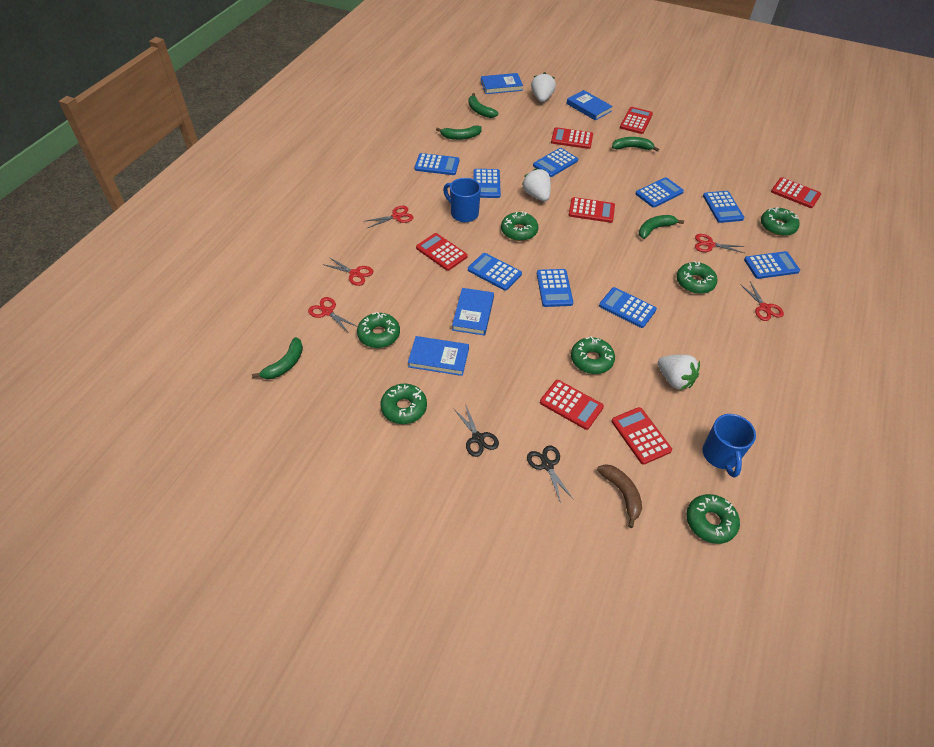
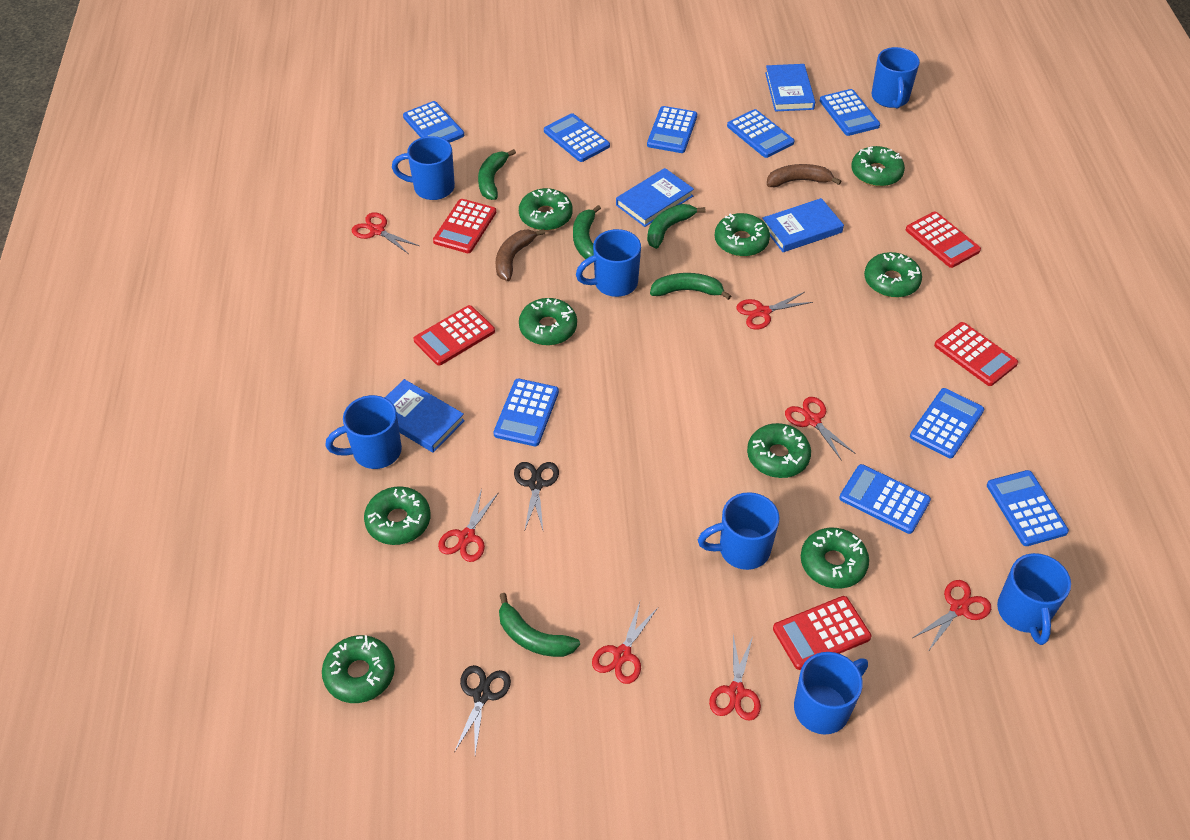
blue mug: [443,178,481,222] [703,414,756,477] = 2 -> [325,395,402,469] [392,136,455,200] [576,229,641,297] [698,492,779,570] [794,652,868,735] [872,47,920,108] [997,553,1071,645] = 7
brown banana: [597,464,642,528] = 1 -> [496,229,545,281] [767,164,841,187] = 2
green donut: [357,312,400,348] [381,384,427,424] [501,211,538,241] [571,336,615,374] [677,261,717,294] [686,494,740,544] [761,208,800,236] = 7 -> [322,635,395,703] [364,486,431,545] [519,188,573,231] [519,298,577,345] [715,213,770,257] [747,423,811,478] [801,528,869,589] [851,146,905,187] [864,252,922,298] = 9
red calculator: [416,233,468,271] [540,380,604,430] [551,127,593,149] [569,197,615,223] [611,407,672,465] [620,107,653,134] [771,177,821,208] = 7 -> [414,305,495,366] [433,199,496,253] [773,596,871,670] [906,212,981,268] [934,322,1018,386] = 5
red scissors: [308,297,358,333] [323,257,373,286] [366,206,413,228] [695,234,745,253] [740,282,784,321] = 5 -> [352,212,419,254] [438,488,499,562] [592,602,658,684] [709,635,761,721] [737,292,813,330] [785,397,856,461] [913,580,991,650] = 7
white strawberry: [522,168,551,201] [531,72,556,102] [658,354,700,390] = 3 -> none = 0

